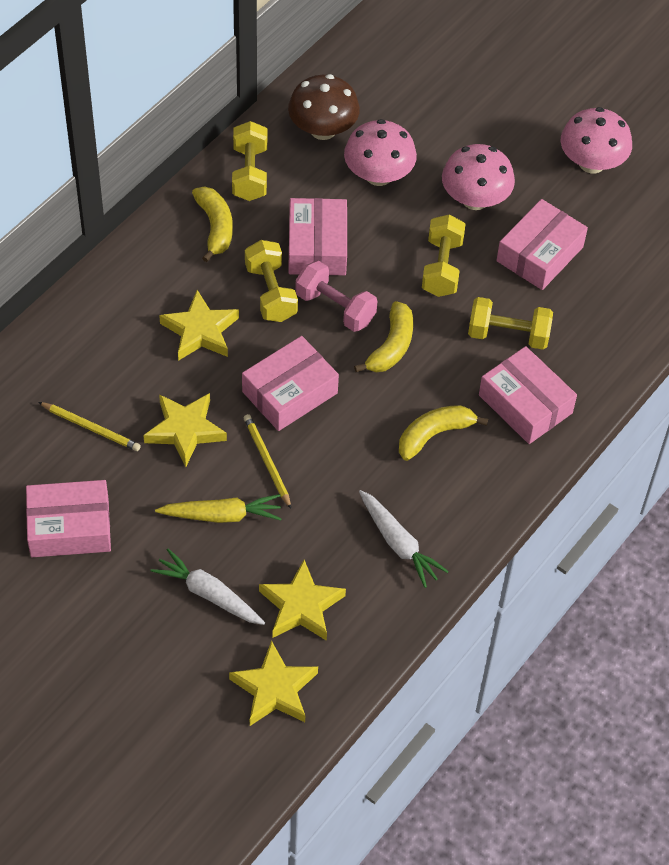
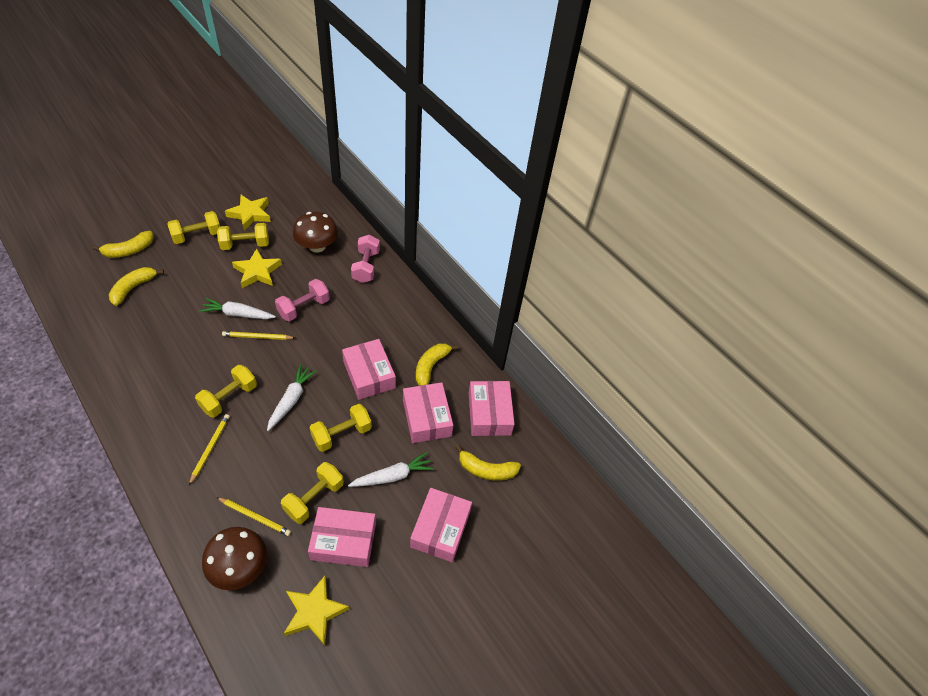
brown mushroom: [288,74,360,140] = 1 -> [202,527,267,590] [293,212,338,253] = 2
pink dumbbell: [295,261,378,332] = 1 -> [275,279,330,322] [351,235,380,283] = 2
pink mushroom: [344,119,417,186] [442,144,515,210] [561,107,632,173] = 3 -> none = 0
white carrot: [151,548,265,625] [359,490,449,588] = 2 -> [199,298,276,319] [267,364,317,431] [348,452,434,487] = 3
yellow banana: [192,186,233,262] [354,301,413,372] [399,405,488,461] = 3 -> [93,231,154,258] [109,267,164,306] [416,343,458,386] [455,445,521,481] = 4
yellow carrot: [155,494,282,523] = 1 -> none = 0
yellow dumbbell: [232,121,267,201] [245,240,298,322] [422,215,466,297] [468,297,553,350] = 4 -> [167,211,220,244] [195,365,257,418] [217,223,269,250] [281,462,344,524] [310,404,372,452] = 5
yellow pencil: [39,402,141,451] [244,414,291,509] = 2 -> [189,414,230,485] [217,497,291,536] [222,331,295,340] = 3
yellow star: [143,393,227,467] [159,290,239,361] [229,640,318,726] [259,560,346,641] = 4 -> [225,195,271,231] [232,248,282,288] [284,576,349,646] = 3

